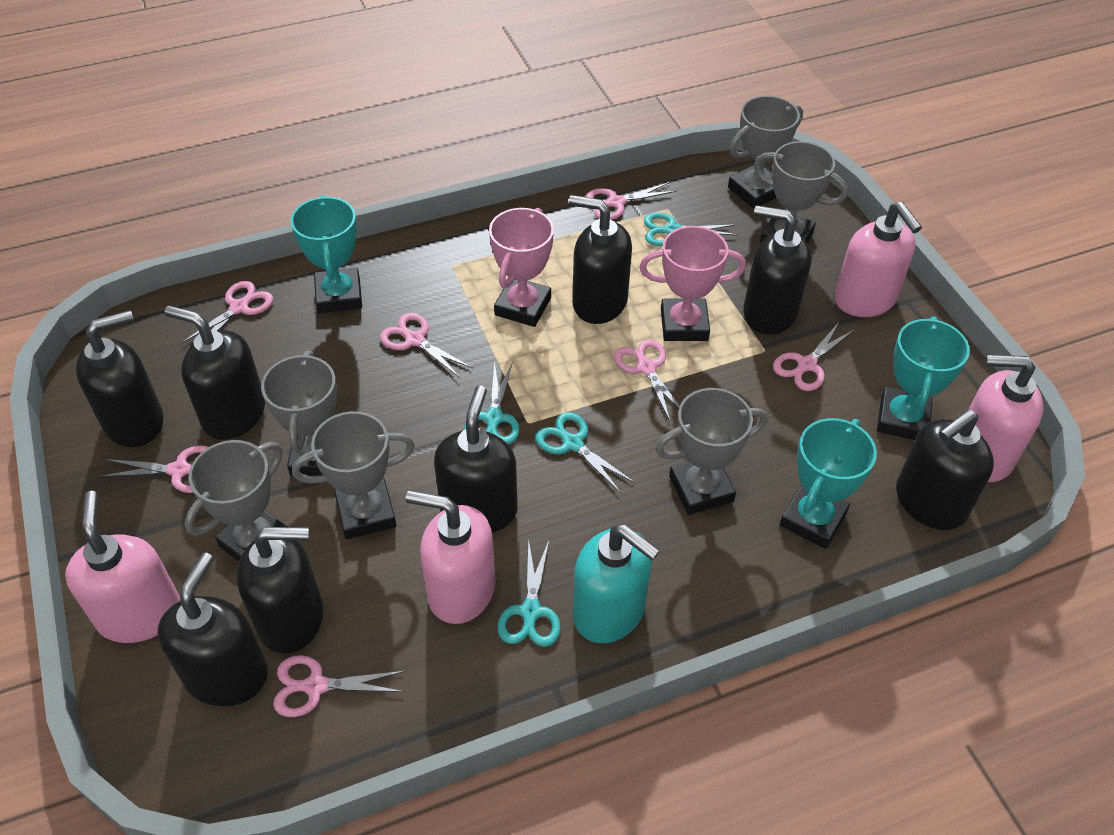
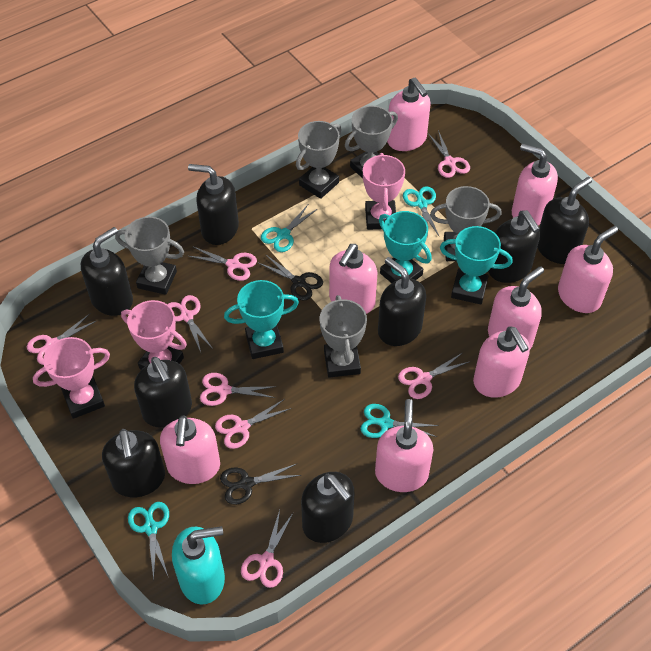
black scissors: none = 0 -> [220,463,301,505] [259,255,323,300] = 2
grey trophy: [185,440,287,561] [261,351,337,476] [292,411,415,540] [655,388,767,515] [728,96,803,209] [754,141,848,243] = 6 -> [115,217,184,295] [296,121,341,199] [320,295,367,378] [345,106,398,179] [430,186,502,261] = 5
pink scissors: [99,446,208,493] [181,281,273,344] [273,655,405,717] [380,313,473,378] [585,182,677,220] [614,340,680,421] [773,322,855,391] = 7 -> [27,313,98,365] [168,295,213,352] [189,246,257,281] [200,373,276,406] [215,399,291,449] [241,510,294,588] [398,353,469,399] [428,130,470,178] = 8
pink soap dispenser: [65,491,180,643] [406,491,496,624] [835,202,922,317] [969,355,1043,482] = 4 -> [160,415,220,484] [329,244,378,314] [375,399,433,492] [387,78,431,151] [473,326,530,398] [488,266,544,349] [512,143,558,225] [558,226,618,313] = 8
pink trophy: [489,208,554,327] [639,226,746,341] = 2 -> [33,337,110,419] [121,300,187,370] [363,153,405,230] = 3

